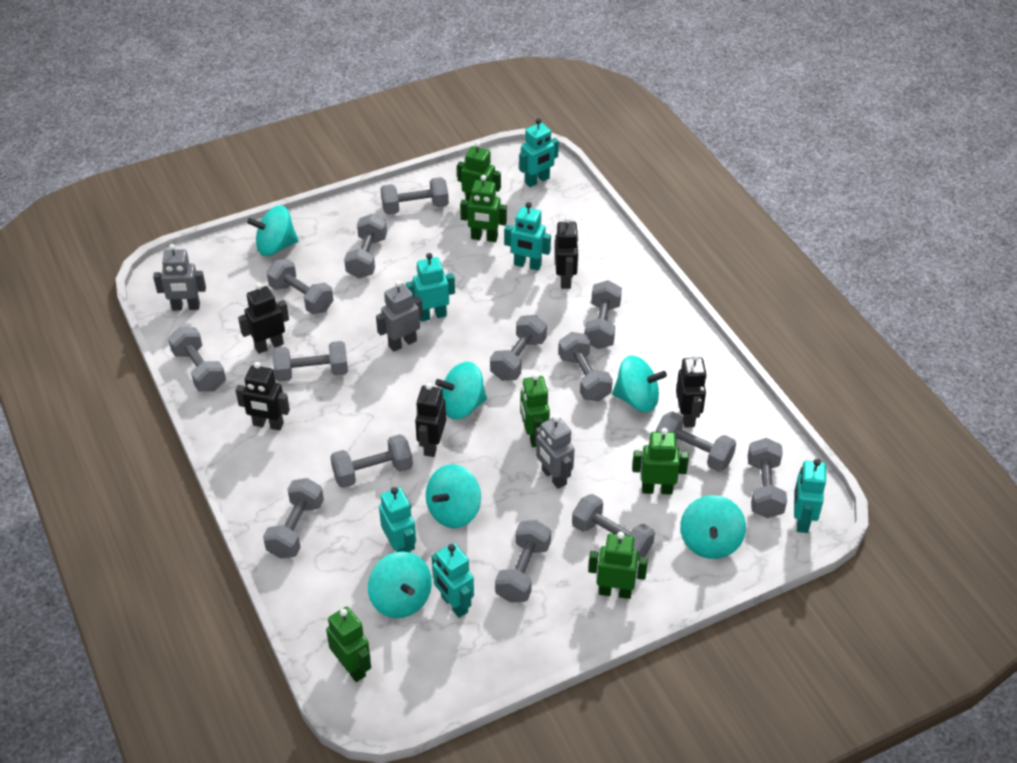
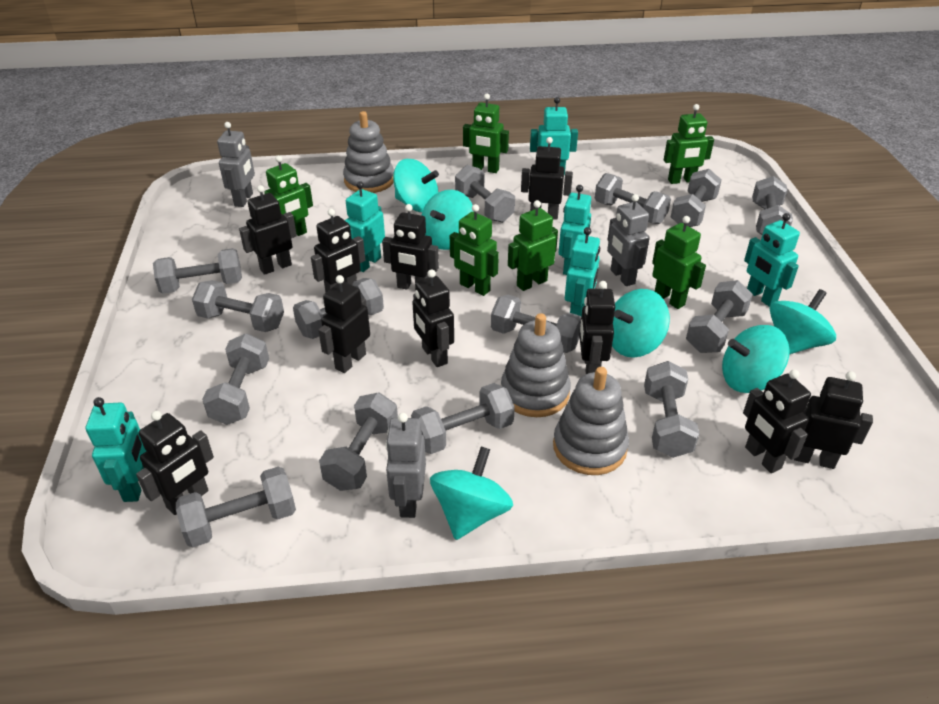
black robot: [235,362,290,431] [238,283,289,354] [415,383,446,457] [555,217,579,289] [676,354,707,428] = 5 -> [136,411,214,515] [239,185,297,275] [311,209,365,292] [318,275,370,373] [382,204,439,290] [412,269,454,367] [521,137,573,220] [579,281,615,374] [743,370,811,473] [794,371,873,469] = 10
grey stacking toy: none = 0 -> [343,111,394,193] [501,313,571,417] [553,367,629,475] = 3

